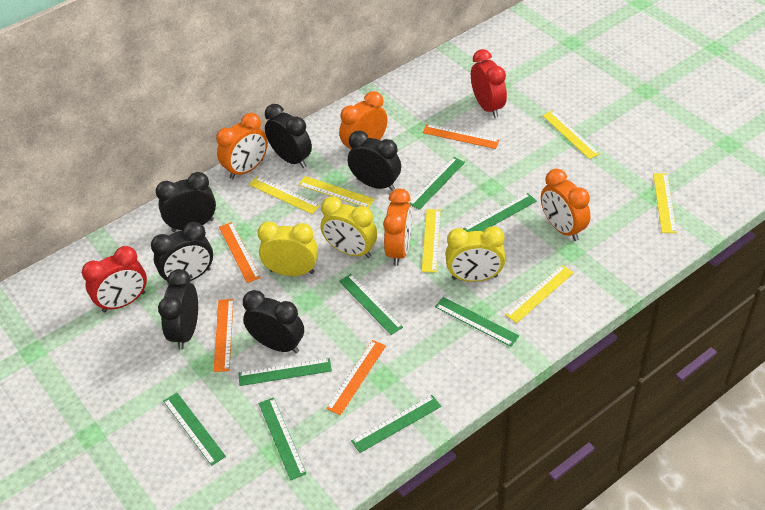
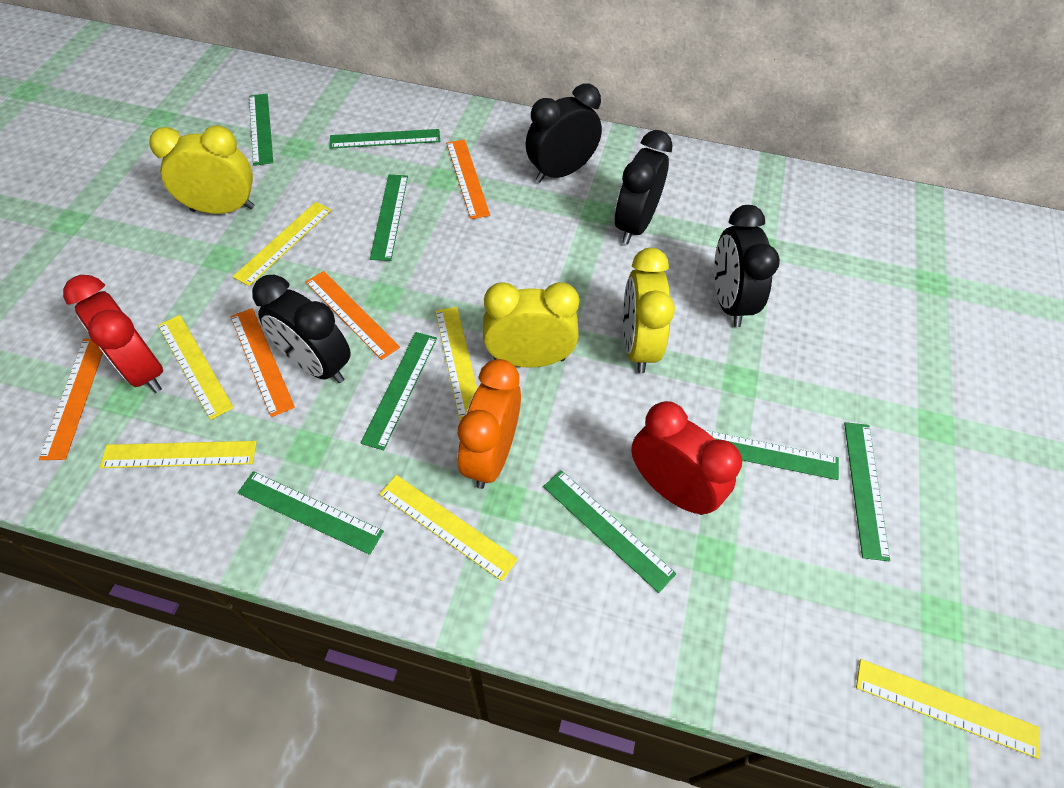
black clock: [151,222,213,285] [156,172,216,232] [158,269,198,350] [243,290,304,353] [265,104,312,168] [348,130,401,191] = 6 -> [252,275,351,383] [526,83,602,183] [615,130,673,245] [714,205,780,327] = 4
orange clock: [216,113,268,179] [339,91,388,150] [383,189,412,266] [541,169,591,241] = 4 -> [458,359,521,489] = 1

